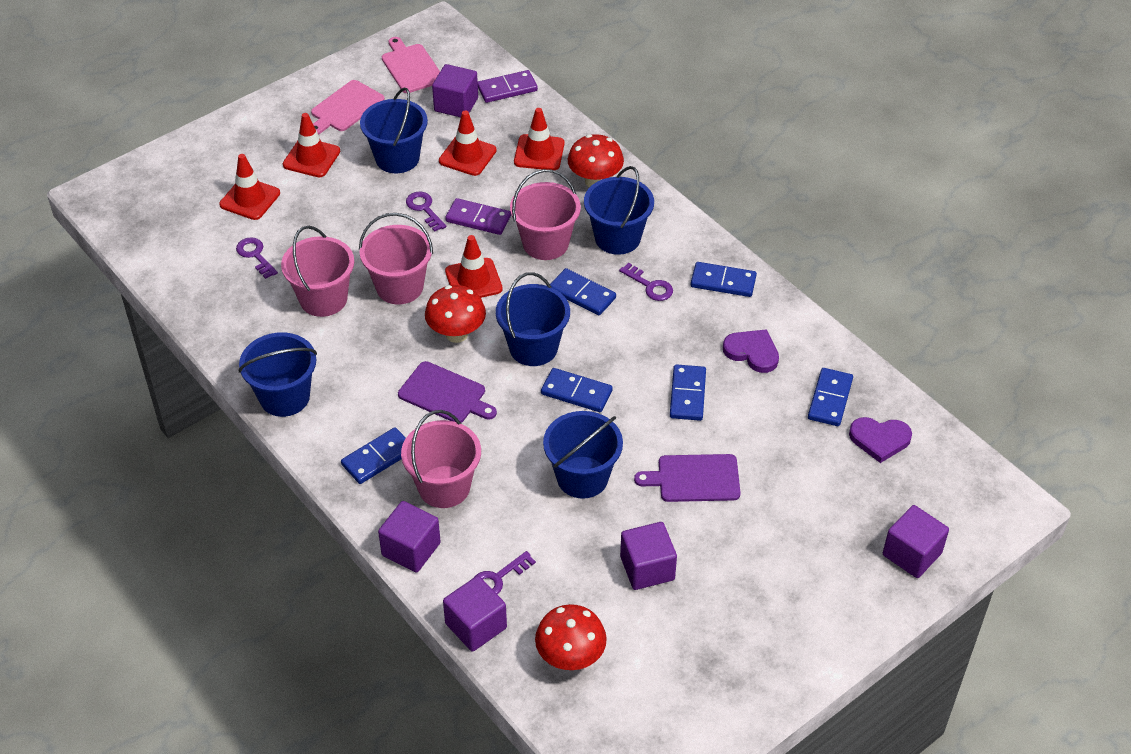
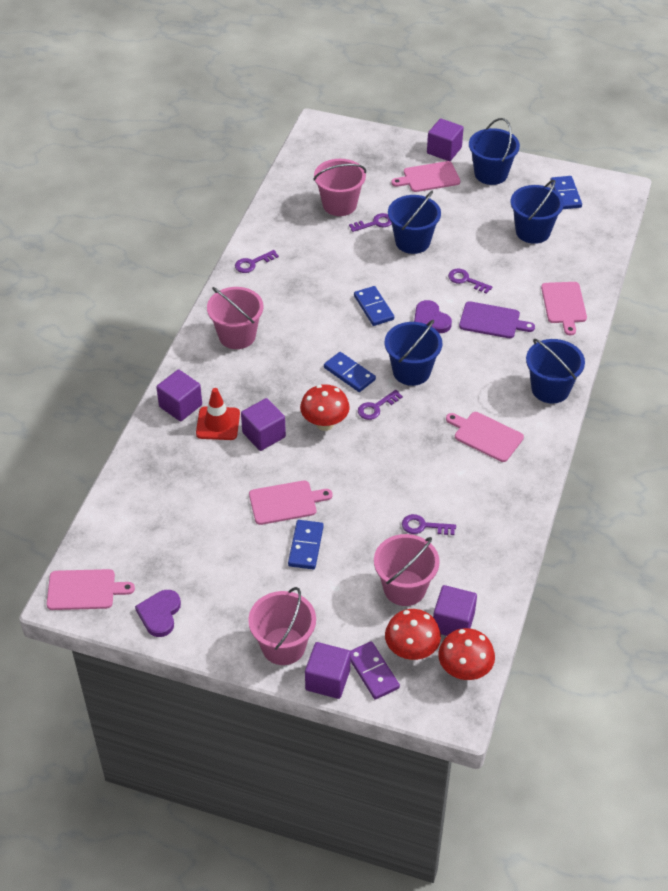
blue domino: [341,427,406,484] [541,368,613,412] [550,268,616,315] [670,364,706,421] [691,262,757,297] [808,368,853,426] = 6 -> [288,520,324,569] [324,352,376,392] [354,286,394,326] [550,176,582,209] = 4
pink cutting board: [311,80,385,135] [382,37,440,93] = 2 -> [47,569,135,610] [249,480,333,525] [391,161,460,192] [446,412,524,462] [541,282,587,335] = 5
purple cutting board: [398,361,497,423] [634,454,741,502] = 2 -> [459,301,535,338] = 1
purple domino: [445,198,511,235] [478,70,538,103] = 2 -> [350,641,400,700] = 1
purple key: [236,237,278,279] [406,192,446,232] [474,551,536,594] [619,263,673,301] = 4 -> [235,250,279,273] [349,213,392,232] [358,390,403,420] [402,514,456,535] [448,269,492,294] = 5
red traffic cone: [219,154,280,220] [283,113,340,177] [439,111,497,176] [445,235,503,298] [514,108,565,170] = 5 -> [196,388,240,440] = 1

